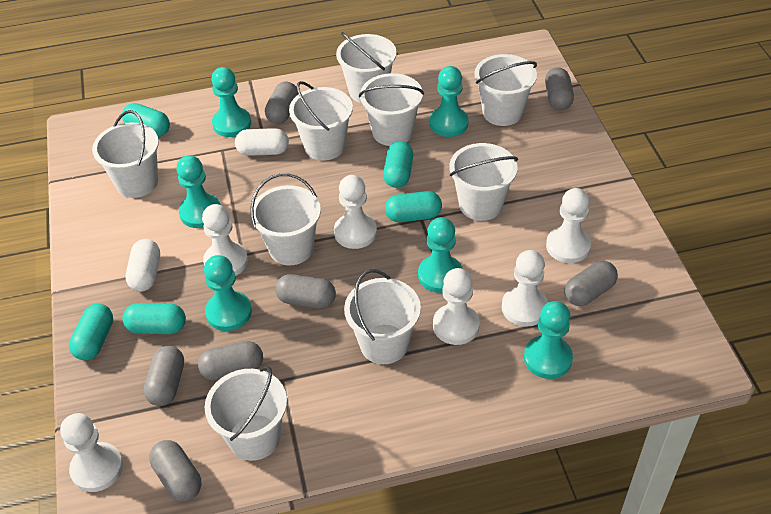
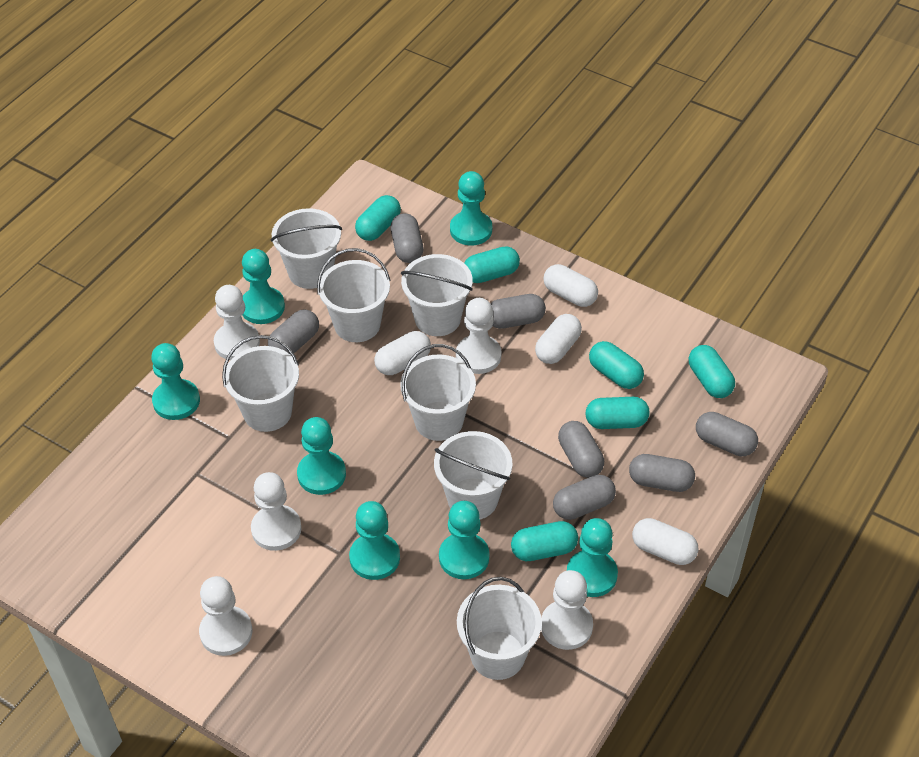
turquoise capsule: [69,304,113,360] [122,103,170,137] [122,303,186,334] [383,141,413,188] [385,191,442,222] = 5 -> [355,195,401,241] [464,246,520,283] [511,521,578,561] [586,397,649,429] [589,341,644,389] [689,345,735,398] = 6
turquoise pawn: [177,155,221,228] [204,255,252,331] [211,67,251,137] [418,217,463,293] [430,66,469,137] [524,301,573,379] = 6 -> [151,343,200,420] [242,249,285,324] [297,417,346,495] [349,501,400,580] [439,501,490,579] [450,171,492,246] [567,518,618,597] = 7
white bucket: [92,110,159,198] [205,366,287,461] [250,173,321,265] [289,81,353,161] [336,32,397,103] [344,269,421,364] [359,73,424,146] [449,143,518,221] [474,54,537,126] = 9 -> [222,335,299,432] [271,208,342,289] [317,248,391,342] [400,344,476,441] [401,254,473,336] [434,431,512,519] [457,577,542,680] = 7
white capsule: [126,239,160,292] [235,128,289,156] = 2 -> [374,331,431,375] [535,314,582,364] [543,264,598,307] [632,518,699,565] = 4
white pawn: [60,413,123,492] [202,204,248,276] [334,175,377,249] [433,268,480,345] [502,250,548,327] [546,188,591,263] = 6 -> [199,576,252,656] [214,285,260,360] [251,472,301,551] [456,298,501,374] [541,570,593,650] = 5

